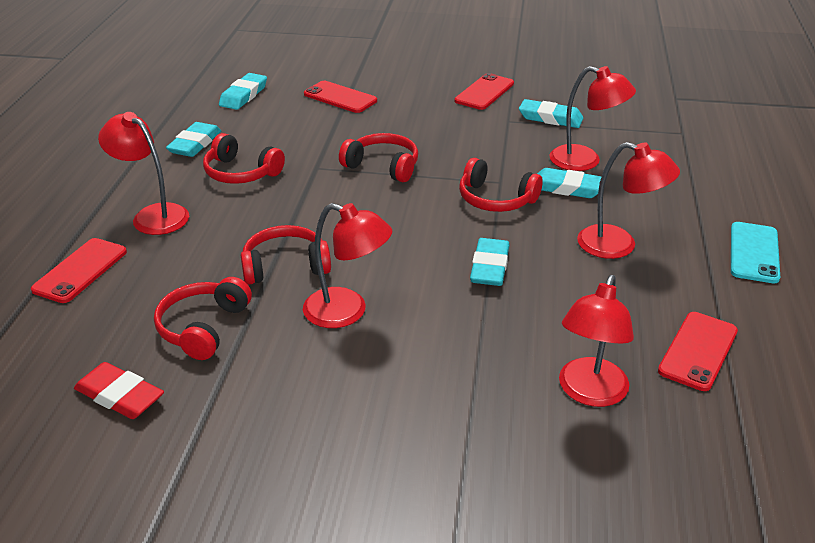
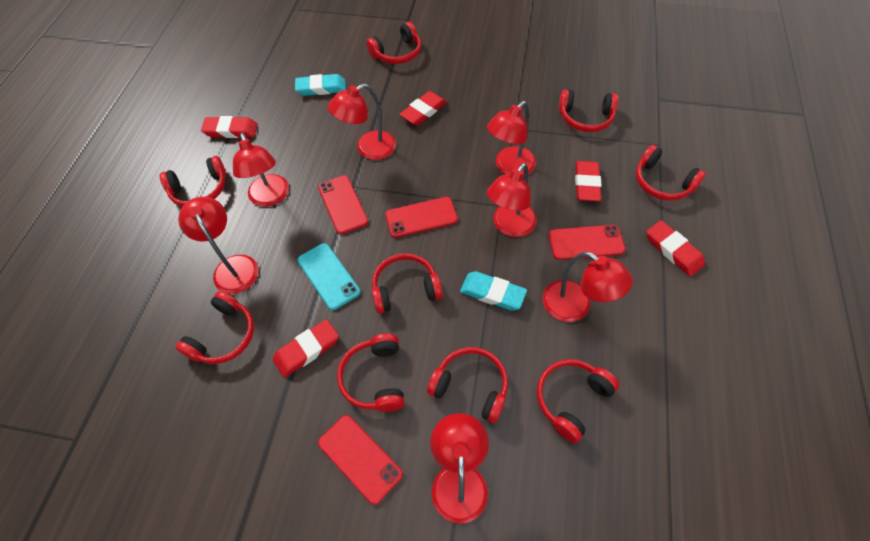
red eraser: [74,362,164,419] = 1 -> [201,116,258,138] [273,319,339,378] [399,91,447,126] [575,161,601,201] [646,220,705,277] = 5
red headphones: [154,277,252,360] [203,133,285,184] [241,225,331,285] [339,133,418,182] [459,158,543,212] = 5 -> [159,156,226,207] [175,291,254,364] [337,334,404,412] [366,22,421,64] [372,253,443,314] [427,347,508,423] [537,359,619,443] [559,89,618,132] [636,145,706,201] = 9
red lamp: [98,112,189,235] [303,203,392,328] [549,66,636,171] [559,275,634,407] [577,142,680,259] = 5 -> [178,197,258,294] [233,133,289,207] [328,84,396,160] [430,413,489,524] [487,101,536,177] [487,163,537,237] [543,251,633,322] = 7
turquoise eraser: [166,122,221,157] [219,73,267,110] [470,238,509,286] [519,99,583,128] [537,168,602,198] = 5 -> [295,74,346,96] [460,271,527,311] = 2

